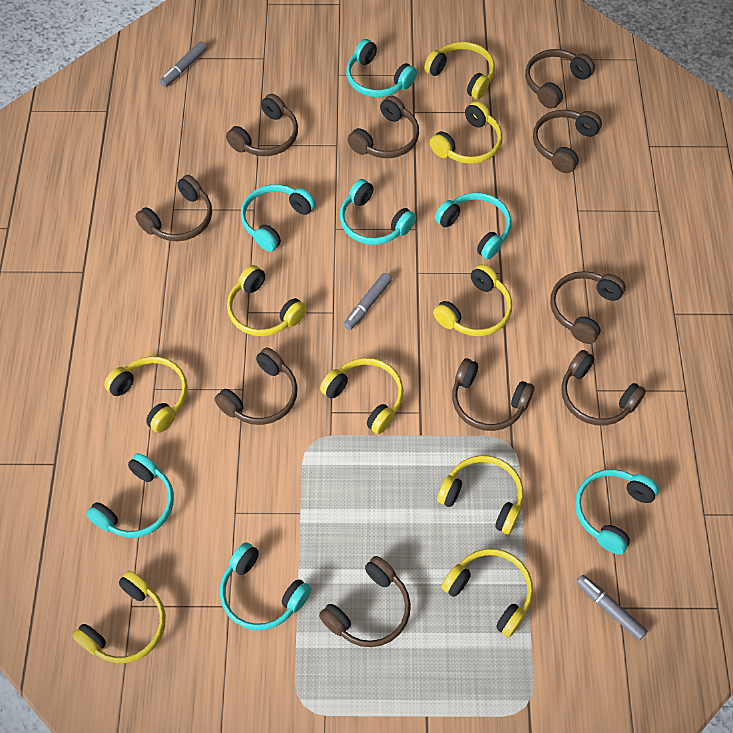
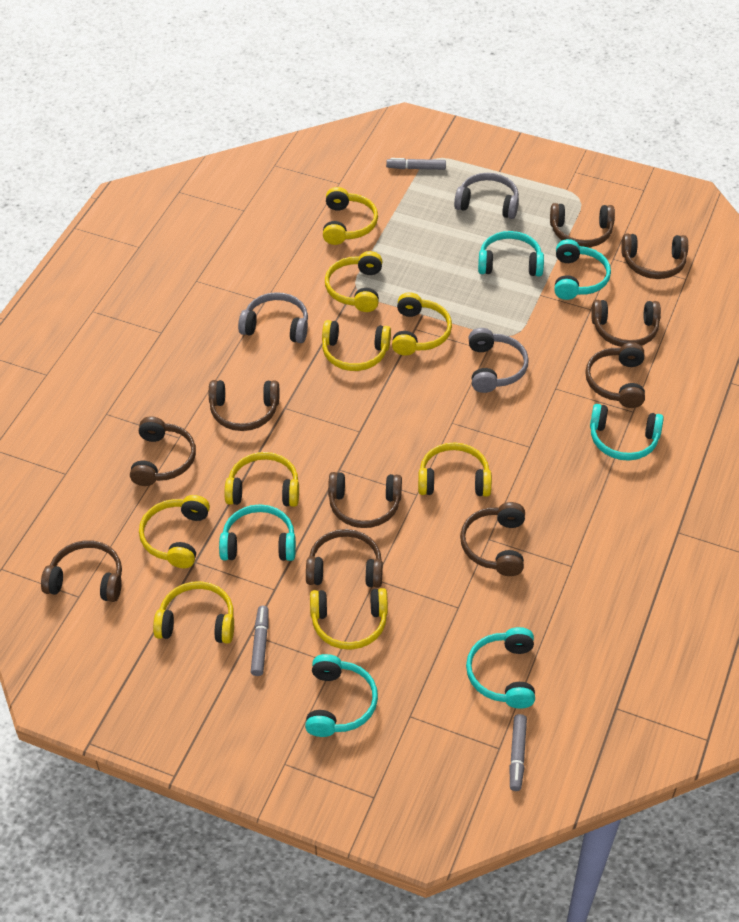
grey headphones: none = 0 -> [238,292,308,343] [454,173,519,219] [468,328,529,393] = 3
turquoise headphones: [86,453,174,538] [220,542,311,630] [241,184,316,252] [340,179,416,245] [346,39,417,97] [435,192,511,259] [575,469,659,555] = 7 -> [219,504,296,561] [305,654,378,737] [466,627,535,709] [478,231,544,277] [554,239,611,300] [590,404,664,460] = 6

